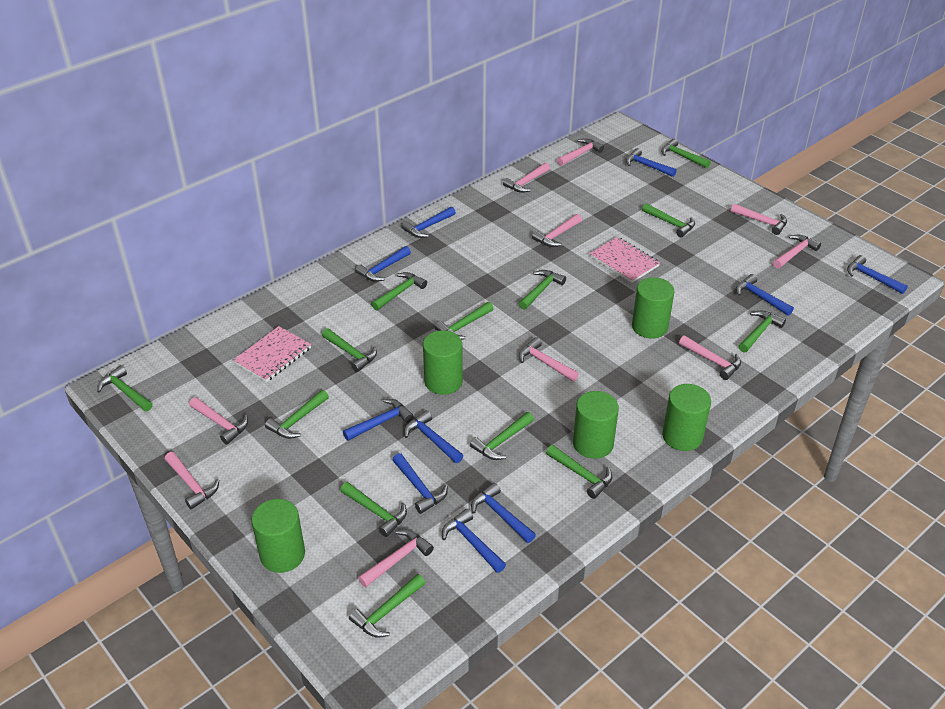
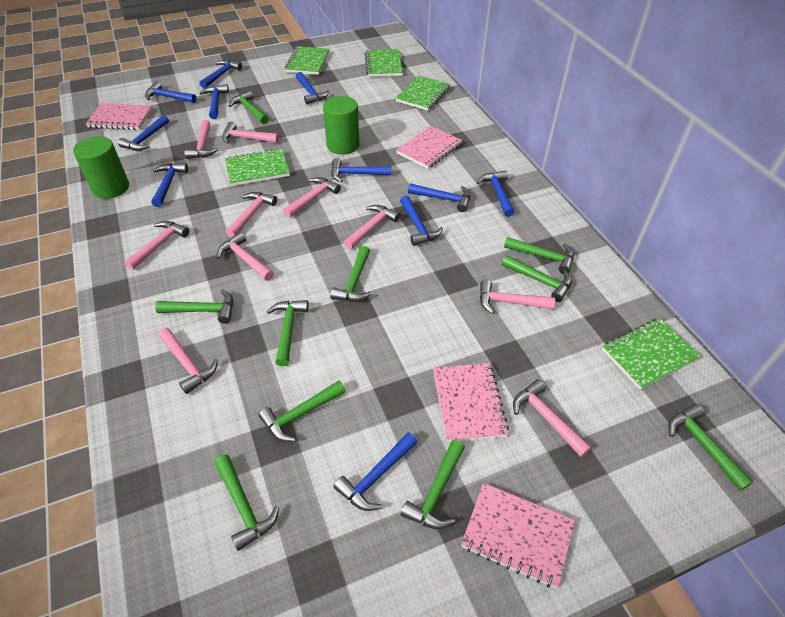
blue hammer: [343,399,414,441] [355,246,411,282] [392,453,448,514] [402,207,456,238] [404,410,463,463] [442,509,506,573] [471,483,536,543] [626,148,677,177] [736,274,794,316] [847,255,908,294] = 10 -> [118,115,169,151] [145,81,196,103] [151,163,188,207] [199,60,242,89] [200,84,229,119] [296,72,329,105] [331,158,391,182] [333,432,418,511] [400,195,443,246] [408,183,470,212] [477,170,515,217] = 11
green cylinder: [251,499,305,573] [423,330,463,395] [573,391,619,459] [632,277,674,338] [662,384,711,451] = 5 -> [73,136,129,199] [323,96,359,155] = 2
green hammer: [97,365,153,411] [265,390,329,439] [322,328,377,372] [340,482,407,537] [349,574,425,638] [372,272,427,310] [435,302,494,340] [470,412,534,460] [518,270,566,310] [546,445,613,499] [642,203,695,237] [661,139,711,168] [739,311,786,352] = 13 -> [155,289,233,324] [215,454,279,551] [229,91,269,124] [258,381,346,442] [267,300,309,366] [330,246,372,302] [401,440,465,529] [501,255,572,302] [504,237,574,273] [668,404,753,491] = 10
green notebook: none = 0 -> [225,148,290,186] [285,46,329,75] [365,49,403,77] [396,75,450,111] [602,318,701,390] = 5
pink notebook: [233,326,311,382] [590,237,660,283] = 2 -> [86,103,152,130] [396,126,462,169] [433,363,509,443] [461,483,575,588] = 4

